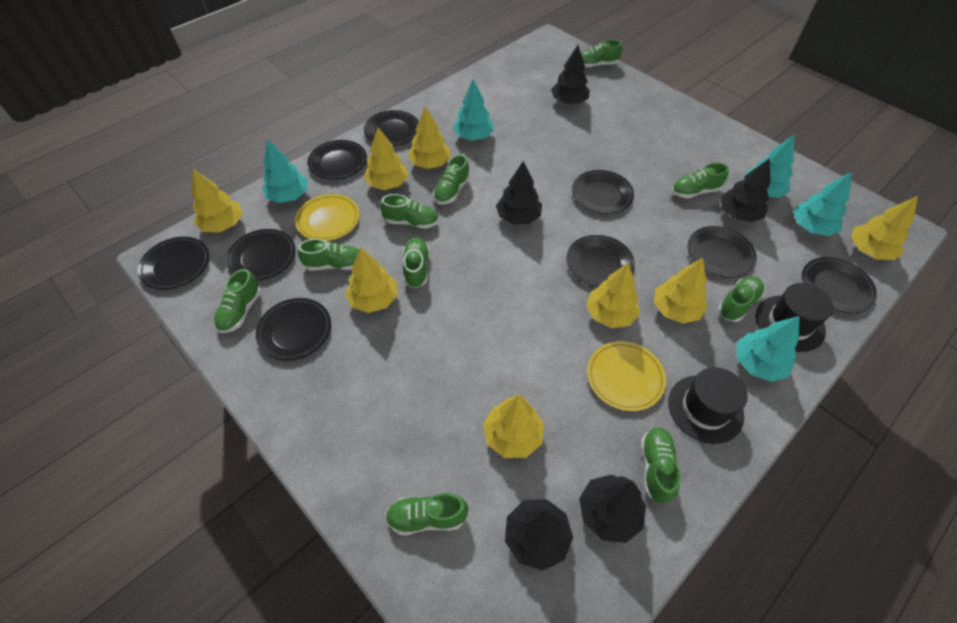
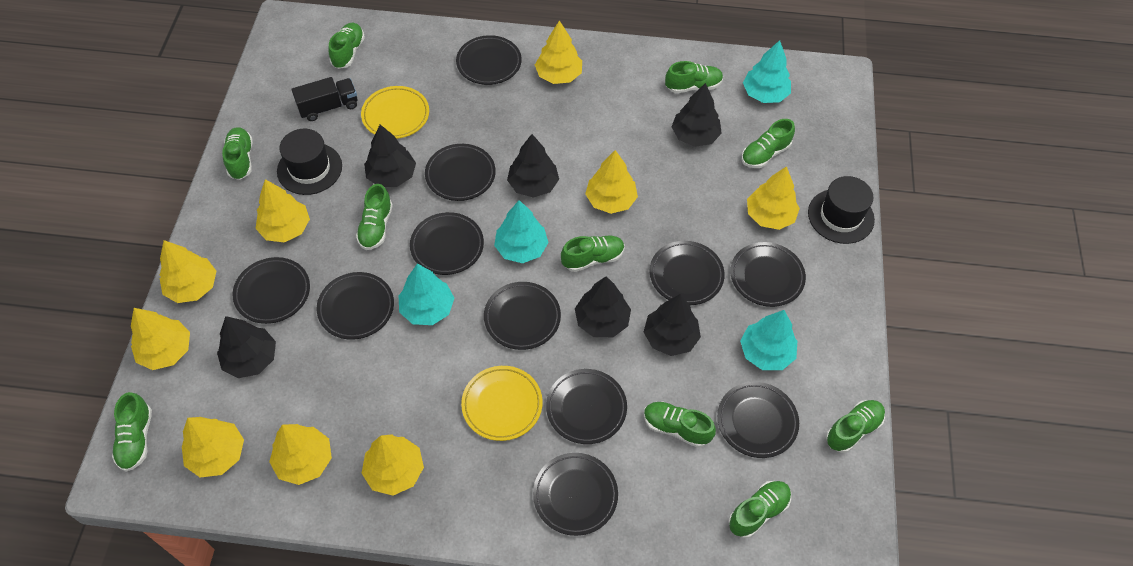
black plate: [138,237,209,290] [226,229,295,281] [256,298,331,361] [307,140,367,180] [364,110,419,146] [566,235,635,287] [572,170,634,214] [687,226,757,278] [802,257,877,313] = 9 -> [232,257,310,324] [317,272,394,340] [410,212,484,275] [425,144,496,201] [456,35,522,85] [484,282,561,350] [533,453,618,536] [546,369,627,444] [650,241,725,305] [717,382,799,458] [730,242,806,307] = 11
black tree: [496,161,542,224] [505,499,573,571] [551,45,590,104] [579,474,646,543] [720,158,771,222] = 5 -> [217,316,276,378] [364,125,416,187] [507,134,559,198] [575,276,631,337] [644,294,701,356] [672,83,722,147] = 6
black truck: none = 0 -> [292,77,358,121] = 1
turquoise tree: [262,139,308,203] [453,79,494,140] [737,316,799,382] [744,135,794,198] [793,172,852,236] = 5 -> [398,263,454,325] [494,200,549,263] [740,310,797,370] [743,40,791,103] = 4
yellow tree: [192,169,243,232] [345,247,398,313] [364,127,408,190] [408,107,451,169] [483,395,544,458] [586,263,640,328] [654,258,708,324] [851,196,918,260] = 8 -> [131,308,190,370] [160,240,216,303] [182,417,244,477] [255,179,310,242] [269,424,332,485] [362,434,424,495] [535,21,582,84] [585,150,638,214] [747,166,800,230] = 9

